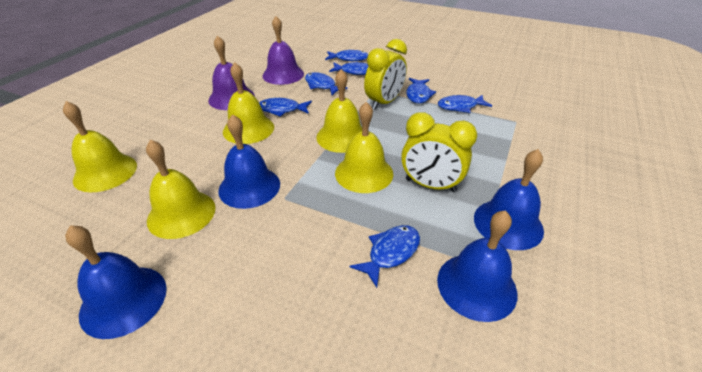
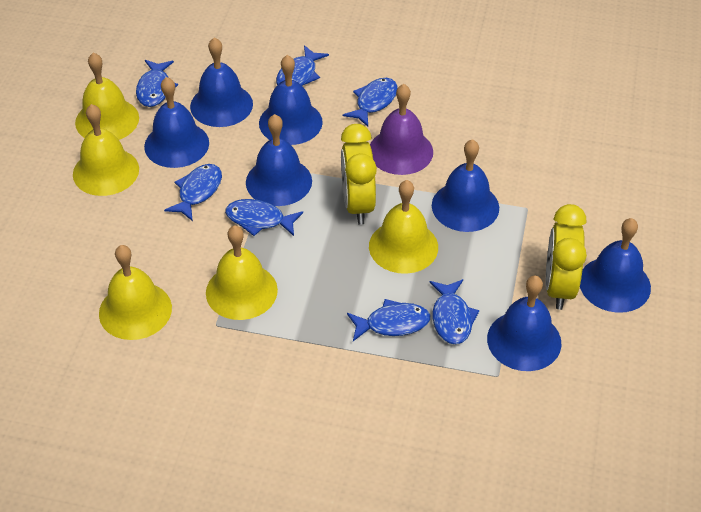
blue bell: [65,225,167,339] [218,114,280,209] [437,210,517,322] [474,149,544,250] = 4 -> [144,77,209,168] [190,37,253,127] [246,114,312,206] [259,55,323,145] [432,139,499,232] [487,276,561,371] [580,218,651,313] = 7
purple bell: [208,35,255,110] [262,16,304,85] = 2 -> [370,84,433,175] = 1

